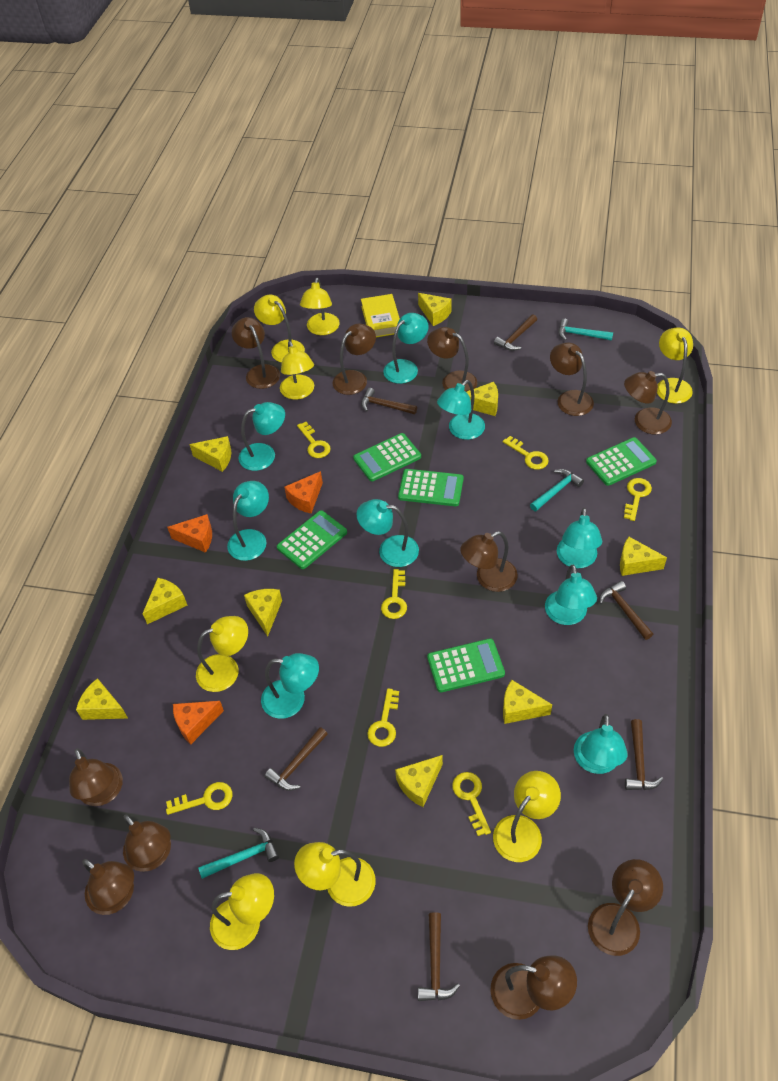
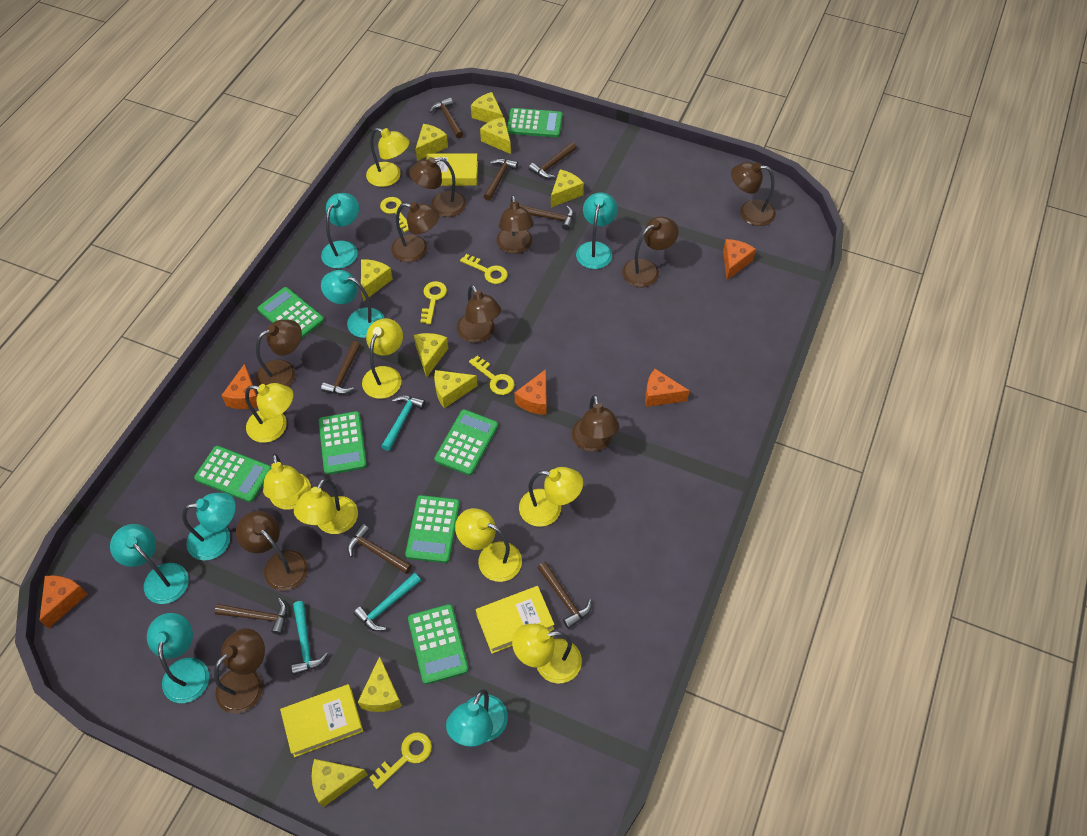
brown hammer: [265,727,328,791] [361,388,417,414] [418,912,460,1001] [494,315,537,351] [600,581,653,640] [625,719,663,790] = 6 -> [215,598,287,635] [321,341,361,394] [348,524,412,574] [429,97,463,138] [483,158,518,201] [519,205,574,230] [529,142,577,179] [537,562,592,629] = 8
brown lamp: [69,748,123,806] [82,859,134,915] [123,815,171,872] [232,317,280,389] [332,324,376,395] [427,327,477,392] [460,531,518,592] [491,956,577,1020] [550,342,594,416] [588,859,663,956] [624,371,672,434] = 11 -> [214,628,265,714] [236,511,308,591] [256,320,302,387] [391,202,440,262] [409,157,466,217] [457,285,501,343] [497,195,534,254] [572,395,619,452] [622,216,679,287] [731,162,776,226] = 10
green calculator: [277,510,347,569] [353,433,421,481] [398,469,464,506] [427,638,505,692] [586,437,657,486] = 5 -> [194,446,272,502] [258,287,324,339] [319,411,367,475] [405,495,460,563] [408,604,469,684] [434,409,498,476] [507,108,563,137] = 7
orange cheese: [167,514,212,553] [173,701,224,745] [284,471,323,513] = 3 -> [39,575,88,629] [221,364,258,409] [514,369,547,415] [645,369,690,407] [723,239,756,280] = 5
turquoise lamp: [227,481,269,561] [238,402,285,471] [261,653,319,719] [356,499,419,567] [383,313,429,384] [437,380,485,440] [545,565,597,625] [557,508,602,568] [574,714,628,774] = 9 -> [110,524,189,604] [147,613,209,703] [182,493,236,560] [321,193,359,268] [321,270,384,338] [446,689,508,747] [576,192,618,269] = 7
yellow book: [361,294,400,338] = 1 -> [280,684,363,757] [426,153,478,186] [476,586,554,654] = 3
yellow key: [166,782,233,815] [297,422,331,458] [367,688,399,747] [381,569,407,619] [452,772,491,836] [503,436,549,470] [624,478,652,521] = 7 -> [369,732,432,789] [380,197,409,232] [420,281,447,324] [460,254,508,284] [469,356,515,395] = 5

